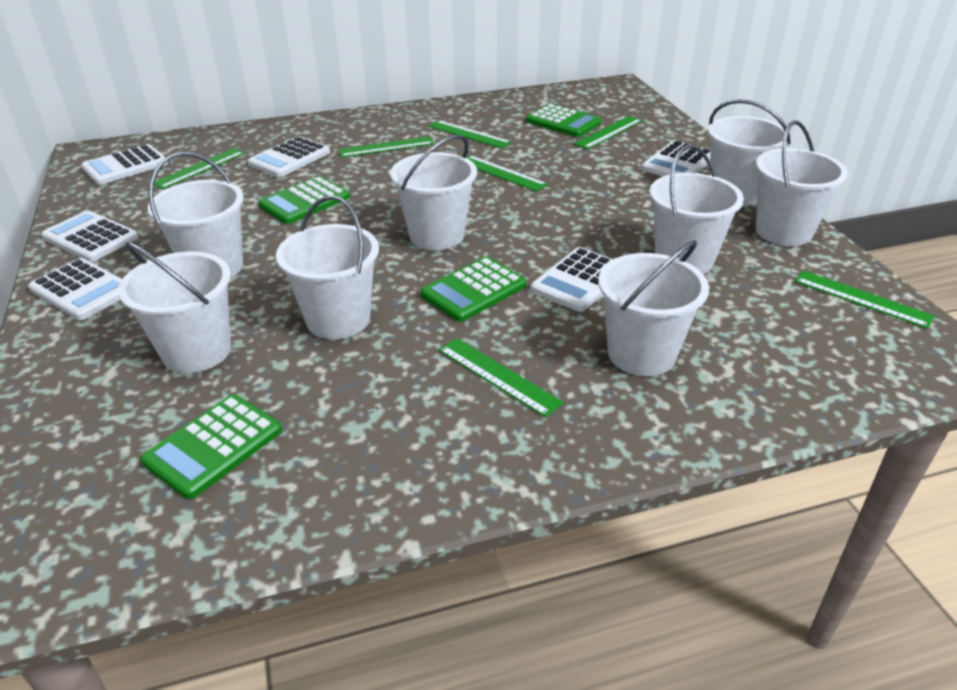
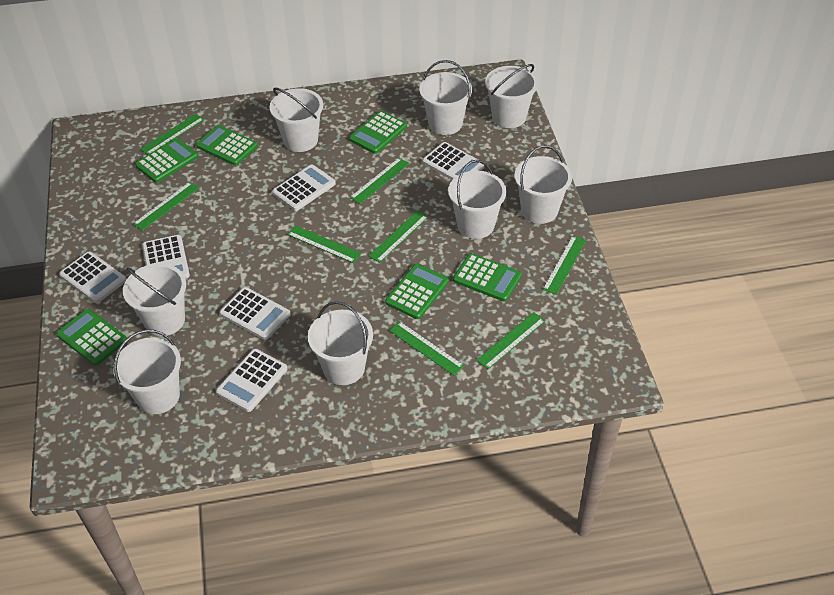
green calculator: [141,395,282,499] [258,176,350,224] [421,257,526,322] [526,104,601,137] = 4 -> [56,309,127,366] [135,138,198,183] [196,125,258,166] [349,111,407,154] [385,264,449,319] [453,253,522,302] = 6
green ruler: [154,148,245,189] [338,137,434,158] [428,120,512,148] [439,338,564,417] [466,155,548,191] [574,116,642,149] [795,271,935,329] = 7 -> [133,182,199,231] [140,114,204,155] [287,225,361,263] [350,158,409,204] [368,211,428,263] [389,321,464,376] [476,312,545,369] [543,236,586,295] = 8

